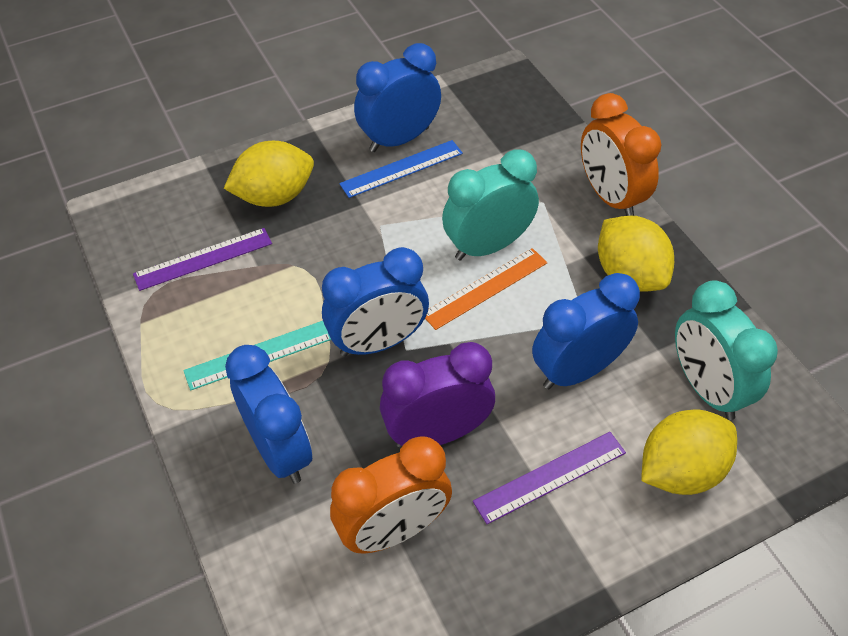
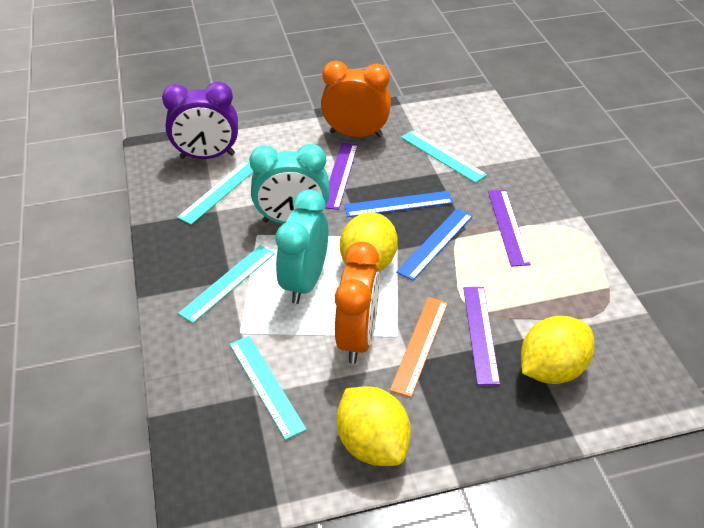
blue clock: [225,345,312,484] [322,247,429,357] [354,43,441,152] [532,273,640,389] = 4 -> none = 0
blue ruler: [339,140,463,198] = 1 -> [344,191,453,217] [396,209,473,281] = 2
purple ruler: [133,228,272,291] [473,432,626,524] = 2 -> [325,143,358,210] [463,287,500,385] [488,190,531,267] = 3
turquoise ruler: [183,321,331,391] = 1 -> [177,161,254,225] [178,245,275,323] [230,336,307,440] [401,130,487,183] = 4

